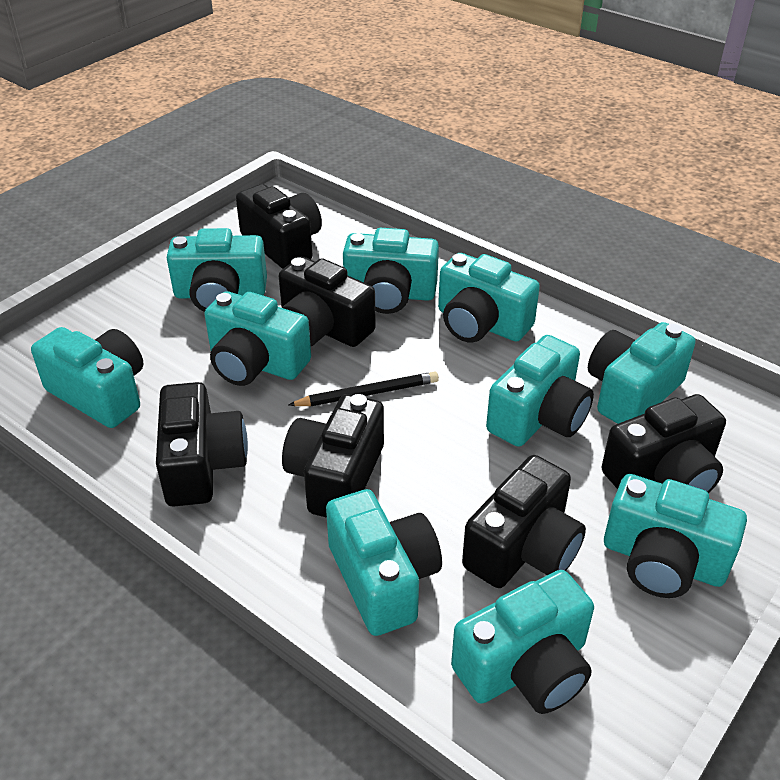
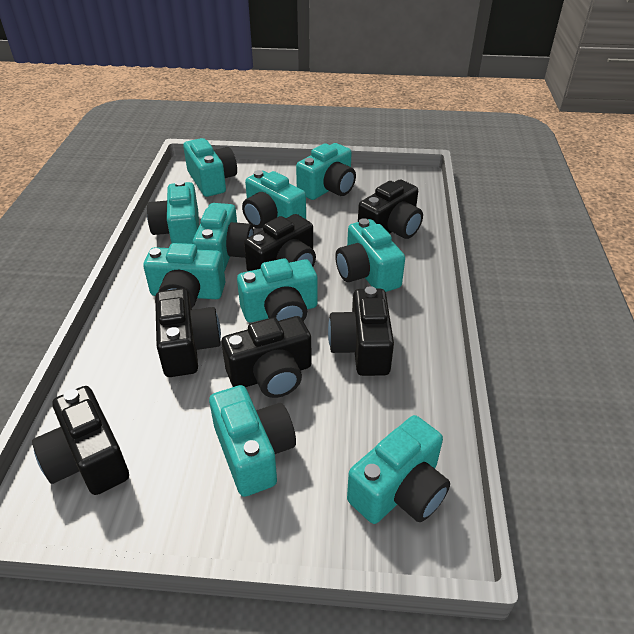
black pencil: [289,372,439,406] = 1 -> none = 0

